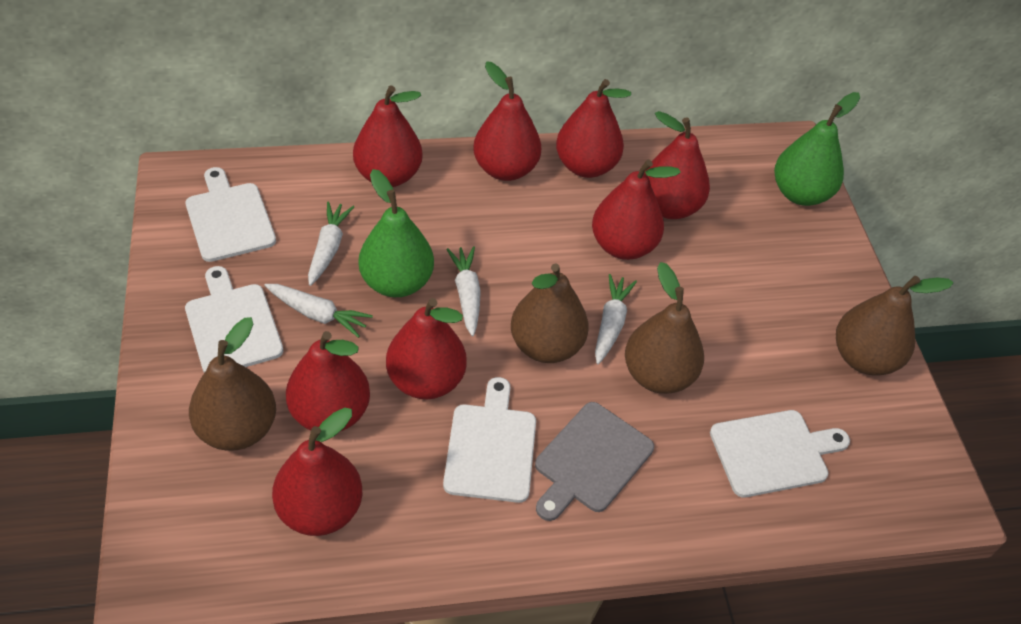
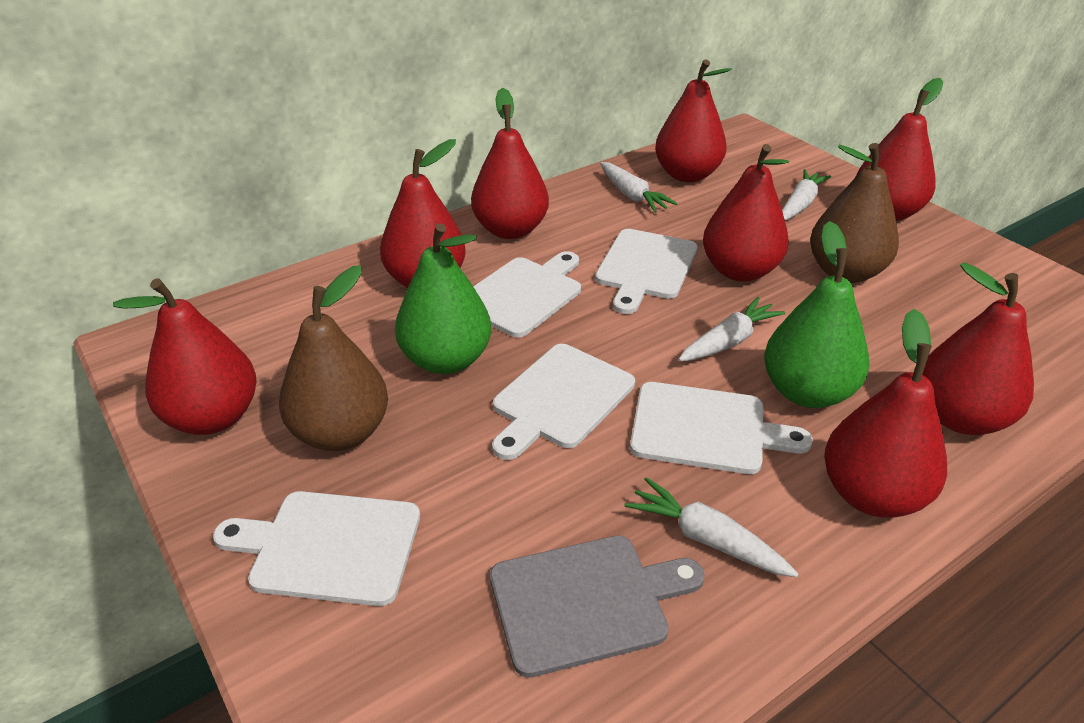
brown pear: [189,317,276,451] [511,263,589,363] [625,262,704,394] [836,276,953,376] = 4 -> [279,265,388,451] [810,143,899,283] = 2
white cutting board: [185,167,276,262] [185,266,283,373] [443,377,536,503] [710,410,850,497] = 4 -> [213,491,420,606] [473,251,581,337] [492,344,635,460] [595,229,698,314] [630,382,813,474] = 5

